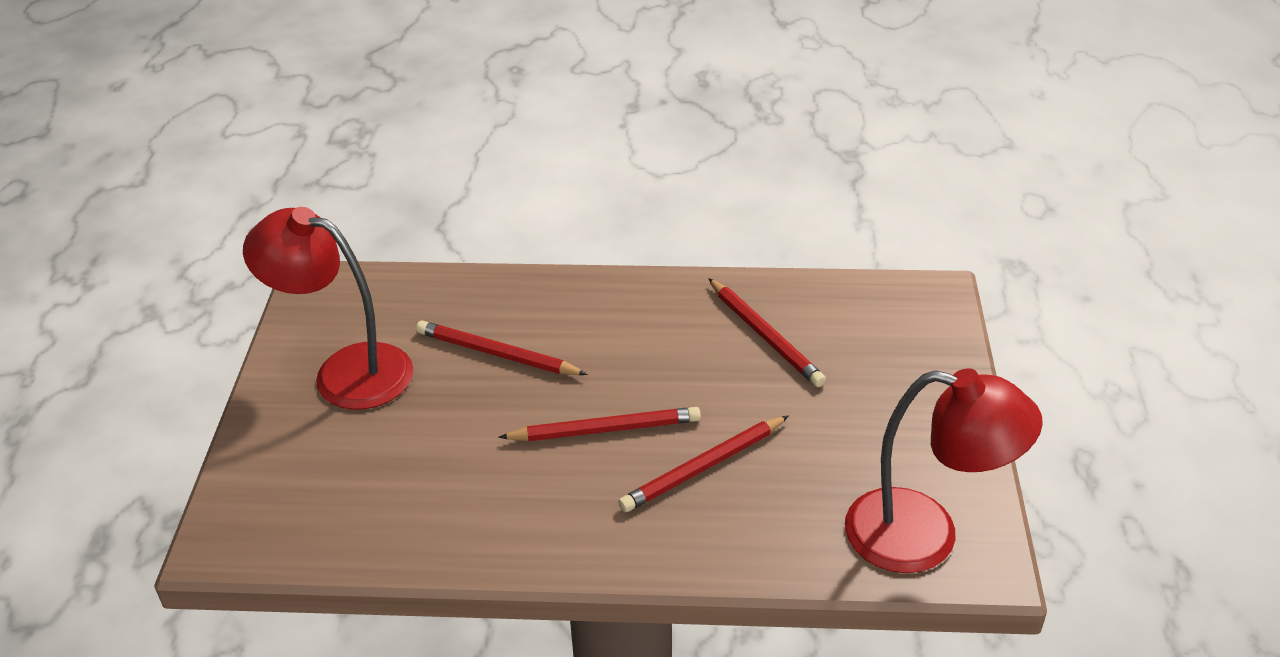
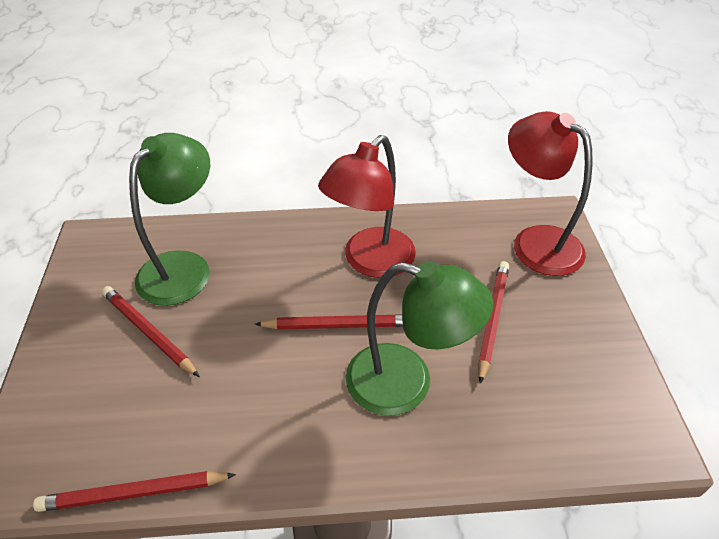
green lamp: none = 0 -> [129,133,210,306] [346,261,493,416] = 2

